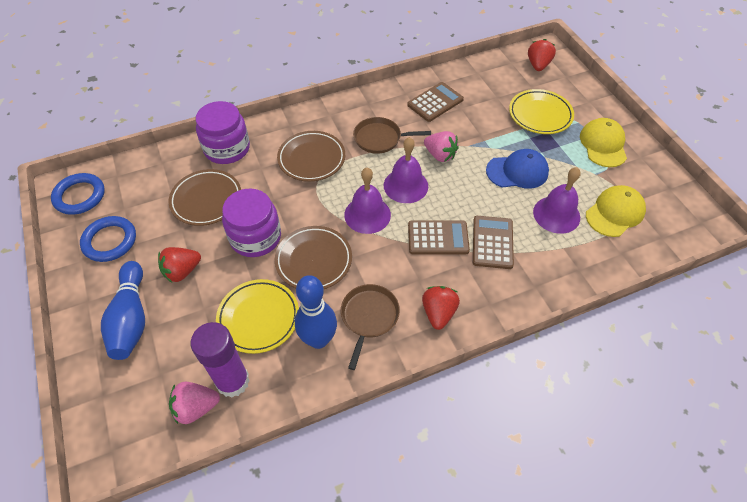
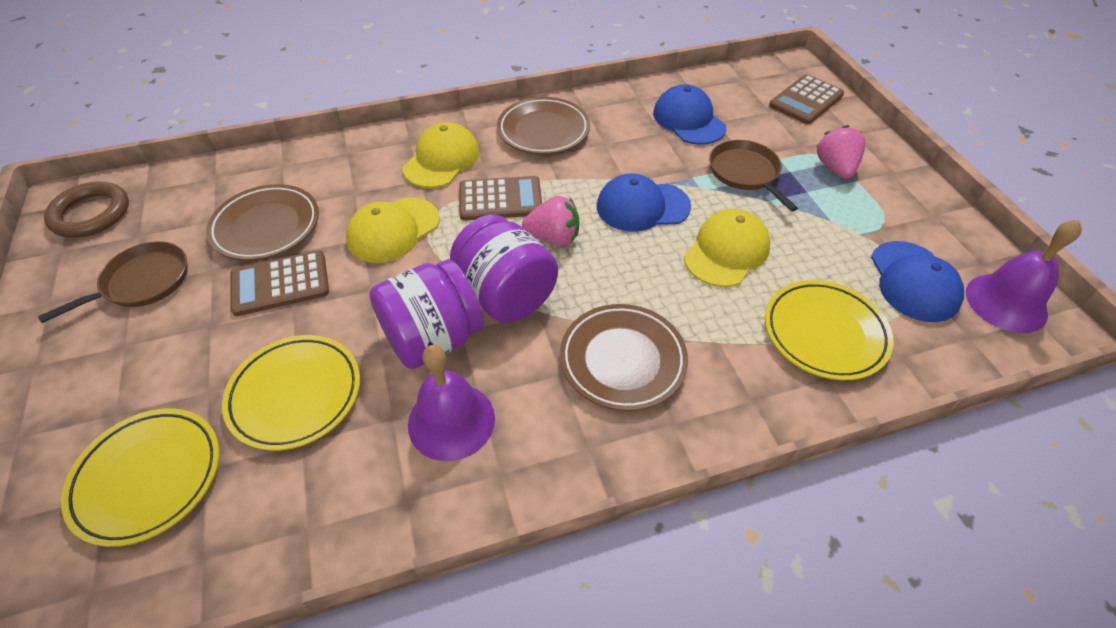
blue bowling pin: [101,261,145,360] [295,275,337,349] = 2 -> none = 0
blue cap: [486,149,549,189] = 1 -> [597,173,691,232] [653,84,726,145] [871,241,964,322] = 3
blue ring: [51,173,105,215] [80,216,136,262] = 2 -> none = 0
brown ring: none = 0 -> [44,182,129,238] = 1
purple bell: [344,168,391,234] [384,137,428,203] [533,167,581,234] = 3 -> [408,345,495,461] [966,220,1082,333] = 2
purple glue stick: [191,322,250,397] = 1 -> none = 0
red strawberry: [158,247,201,283] [422,286,460,330] [528,39,556,71] = 3 -> none = 0
yellow cap: [580,118,627,167] [586,185,646,237] = 2 -> [346,197,440,263] [403,122,480,188] [684,209,770,287] = 3
yellow plate: [216,279,299,354] [509,89,574,134] = 2 -> [61,408,220,547] [222,335,360,451] [765,280,894,380] = 3

